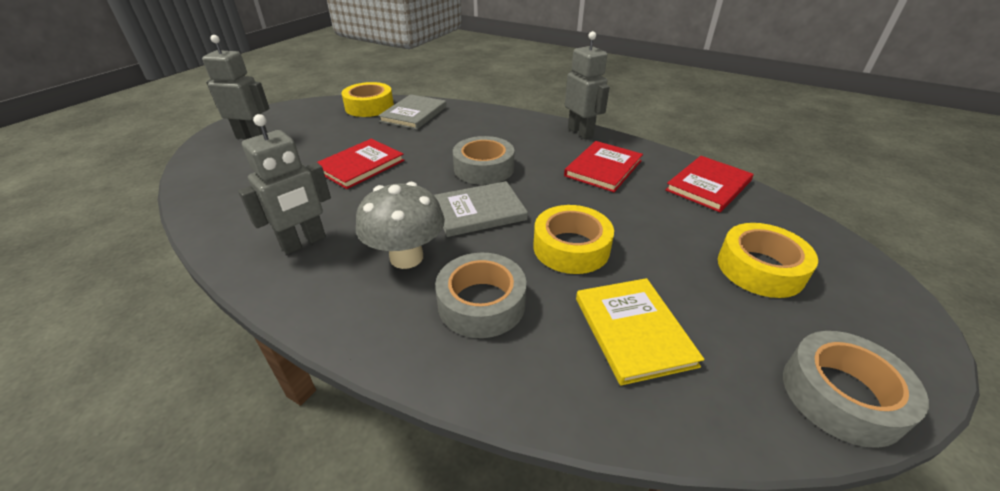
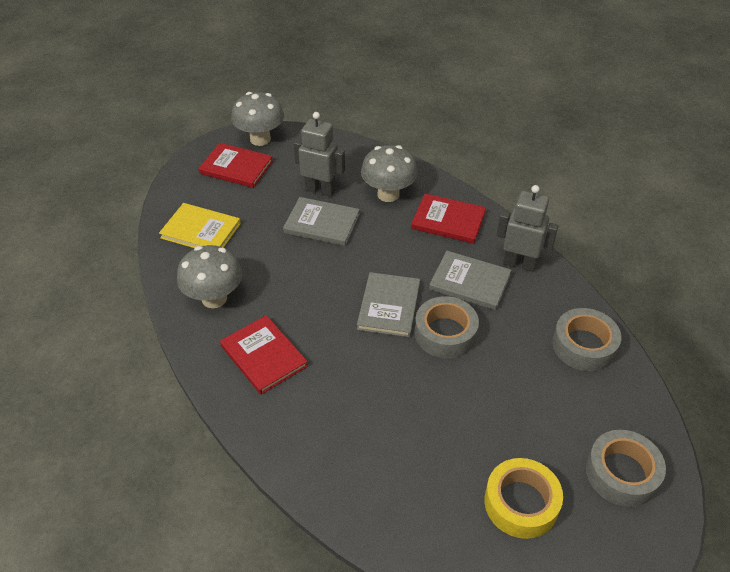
grey book: [378,94,447,130] [434,181,528,237] = 2 -> [283,197,360,246] [357,272,420,337] [429,251,512,310] = 3
grey mushroom: [356,182,445,269] = 1 -> [177,245,242,308] [231,92,284,146] [361,145,418,202] = 3
grey robot: [202,35,269,139] [238,114,331,255] [565,31,610,139] = 3 -> [294,112,345,197] [496,185,558,272] = 2
yellow tape: [341,82,394,117] [533,205,614,274] [718,223,818,298] = 3 -> [484,458,563,539] = 1

